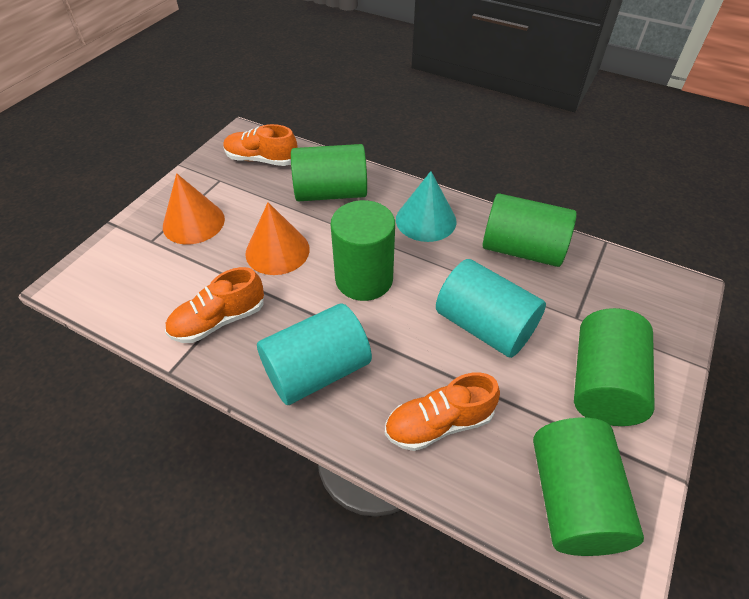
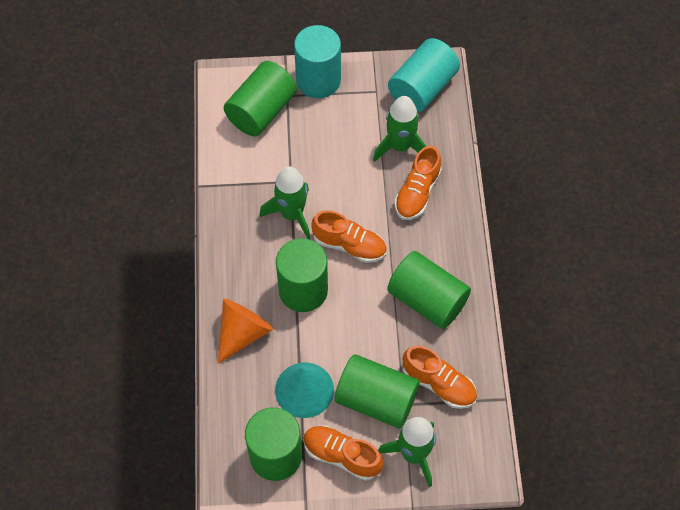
green rocket: none = 0 -> [260,166,310,239] [373,96,426,162] [378,417,436,487] = 3
orange cone: [163,173,225,244] [245,202,310,275] = 2 -> [218,299,273,364] = 1
orange shoe: [165,267,264,343] [223,124,298,166] [385,372,500,451] = 3 -> [303,426,383,481] [311,210,387,263] [394,146,442,220] [403,346,477,409] = 4

